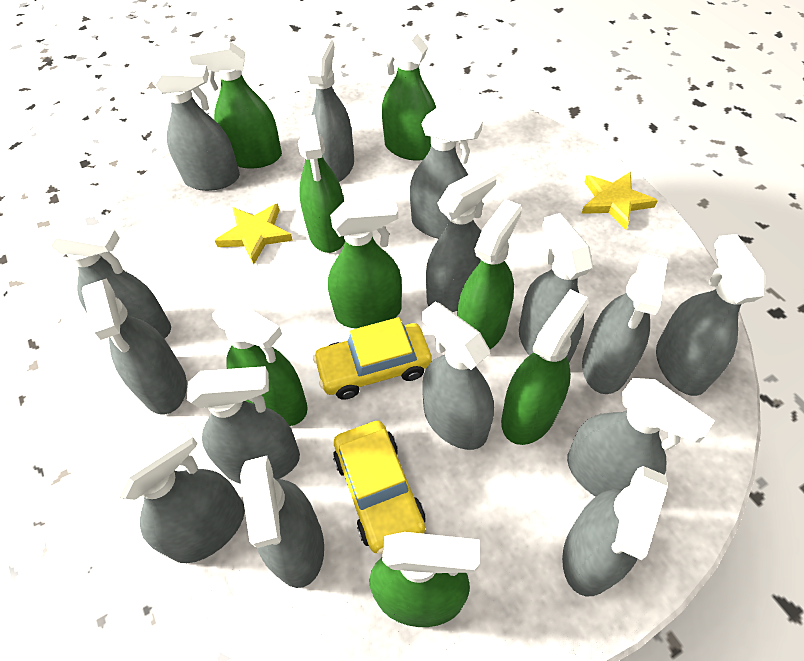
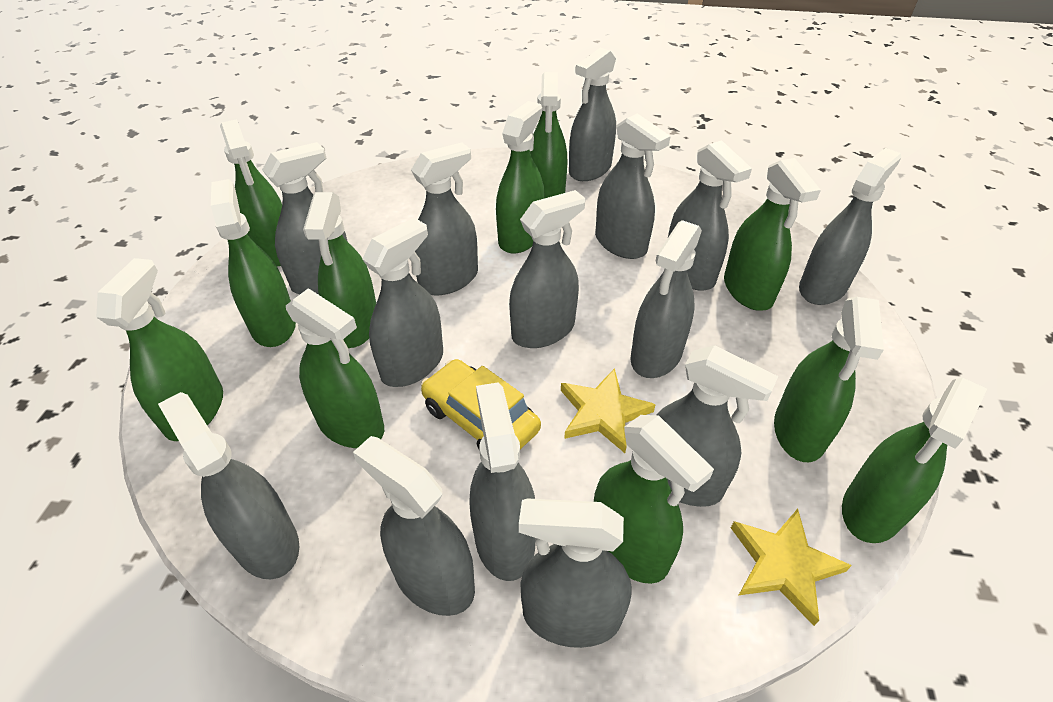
green spray bottle: [189,42,282,168] [212,298,308,426] [298,115,345,253] [328,198,402,329] [370,532,479,627] [375,30,436,161] [457,199,522,349] [501,289,589,445] = 8 -> [96,258,223,441] [211,179,296,347] [220,119,282,267] [286,288,384,448] [303,192,376,348] [496,101,545,254] [530,72,567,198] [594,415,714,584] [724,158,821,311] [774,297,884,462] [842,378,987,543] = 11
grey spray bottle: [49,221,171,339] [82,278,187,415] [109,423,245,563] [153,63,240,191] [187,366,300,484] [240,456,324,588] [308,38,354,182] [410,106,483,239] [421,302,494,450] [426,167,497,312] [519,213,593,363] [562,466,668,596] [567,378,715,497] [582,254,668,394] [656,234,766,396] = 15 -> [158,392,299,579] [262,142,348,294] [353,436,475,616] [362,218,443,387] [411,143,478,296] [470,382,536,581] [509,190,585,348] [519,498,632,648] [569,47,616,181] [595,113,671,259] [630,220,702,378] [656,345,778,507] [668,140,752,291] [799,148,901,305] = 14
yellow car: [313,317,432,400] [333,421,425,554] = 2 -> [421,359,541,451] = 1

